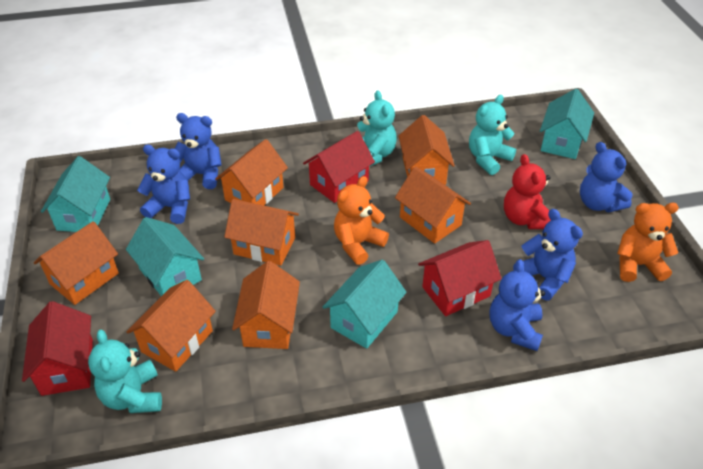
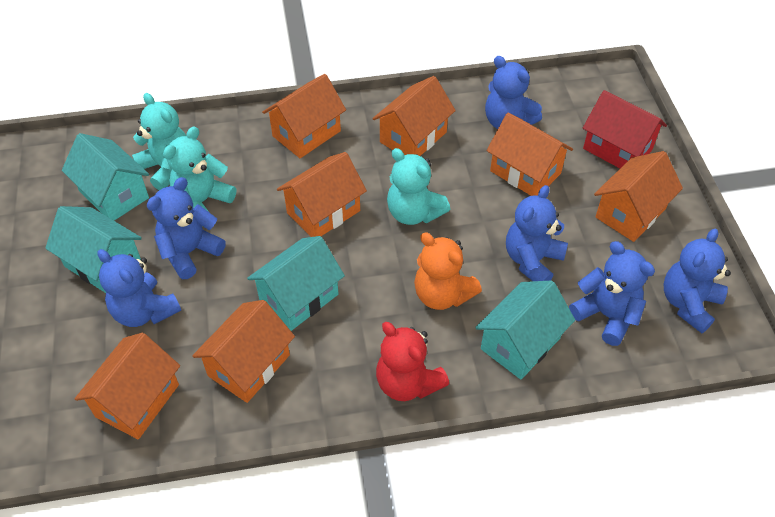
blue teddy bear: [137,145,190,224] [175,113,222,189] [490,259,545,351] [513,209,583,300] [580,142,633,212] = 5 -> [97,249,181,327] [147,177,226,279] [485,56,542,129] [506,185,568,281] [569,241,655,346] [664,228,731,333] = 6
orange teddy bear: [334,176,389,265] [617,203,679,282] = 2 -> [414,233,482,310] = 1
red house: [22,301,93,396] [303,131,375,203] [418,240,502,316] = 3 -> [583,90,667,168] = 1

